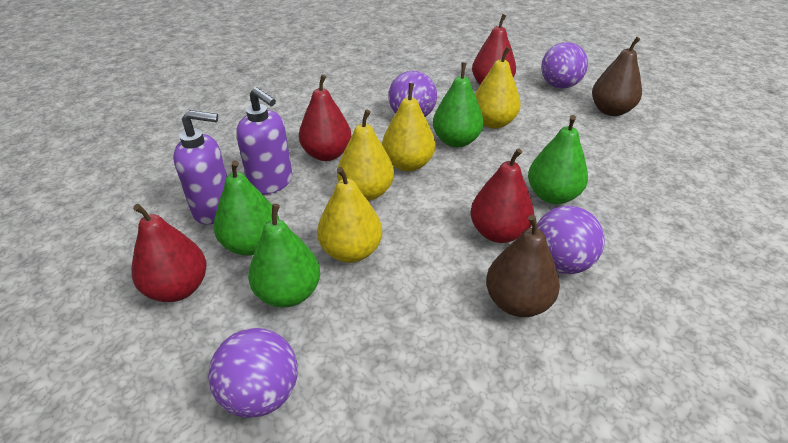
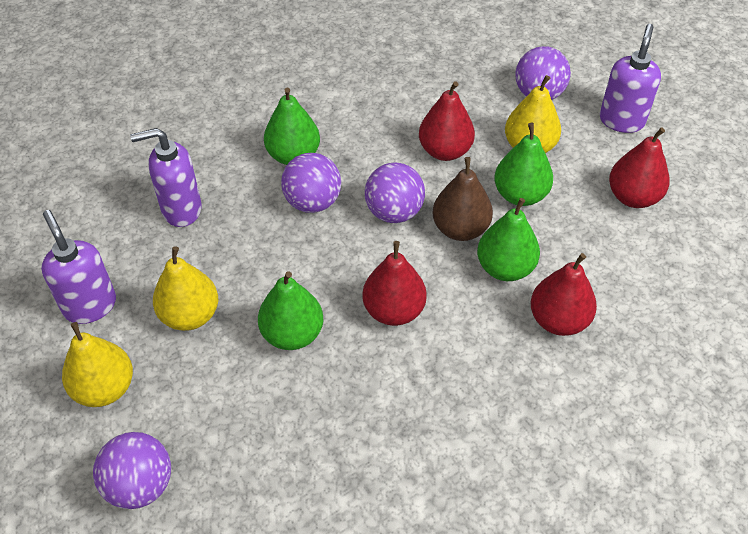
brown pear: [486,215,560,317] [592,37,642,116] = 2 -> [433,157,493,241] = 1
purple soap dispenser: [173,110,227,225] [236,87,292,195] = 2 -> [41,210,116,324] [130,128,202,227] [600,24,661,133] = 3
yellow pear: [317,167,382,263] [337,109,394,201] [382,83,435,171] [475,47,521,129] = 4 -> [62,322,133,407] [153,246,218,331] [505,75,561,153] = 3

